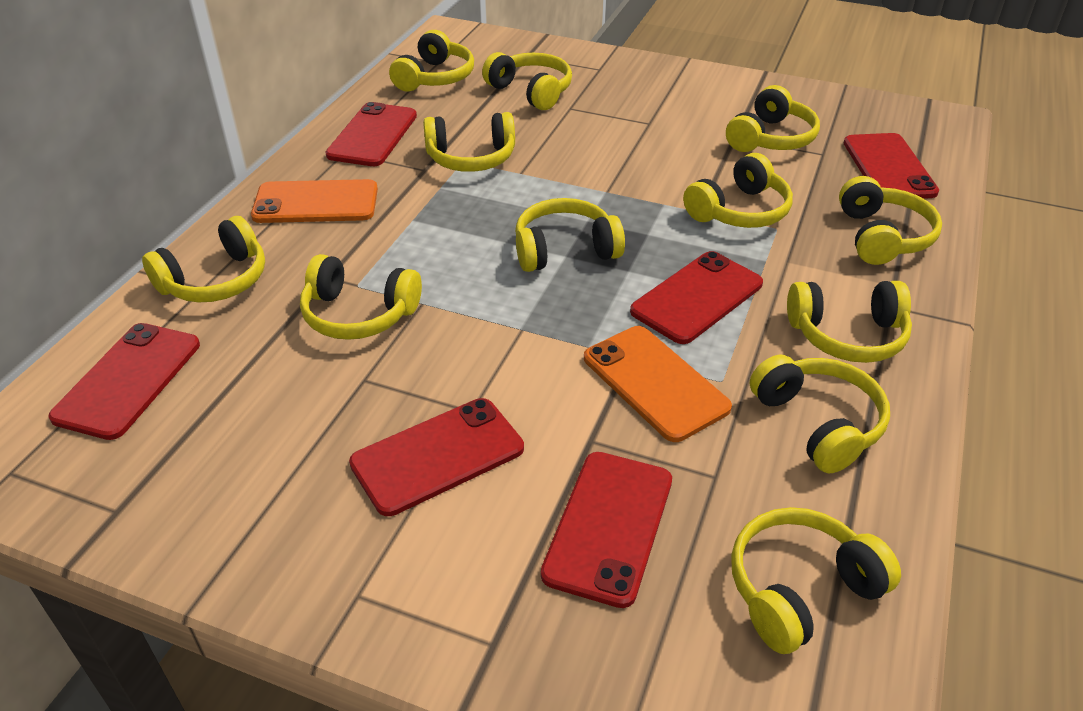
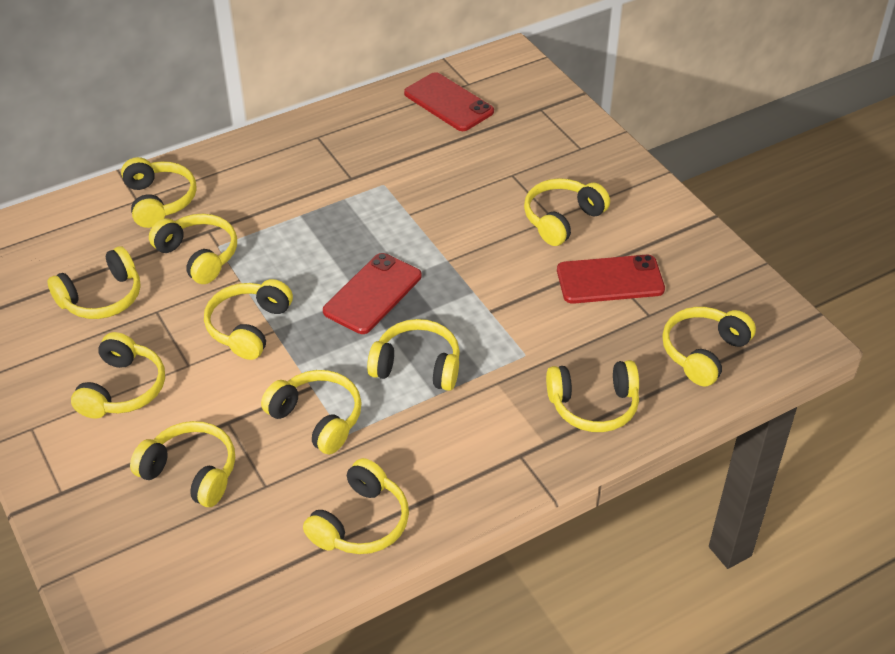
orange phone: [251,179,378,223] [584,326,732,442] = 2 -> none = 0
red phone: [48,323,200,440] [326,102,417,166] [349,398,524,516] [541,452,672,608] [630,251,763,344] [844,133,939,199] = 6 -> [323,253,422,334] [404,72,494,131] [557,255,665,304] = 3

